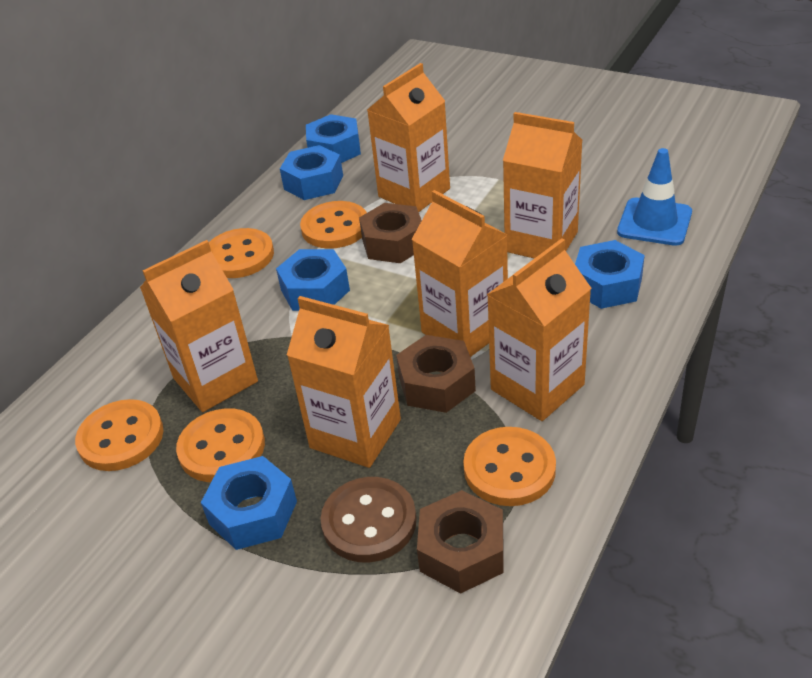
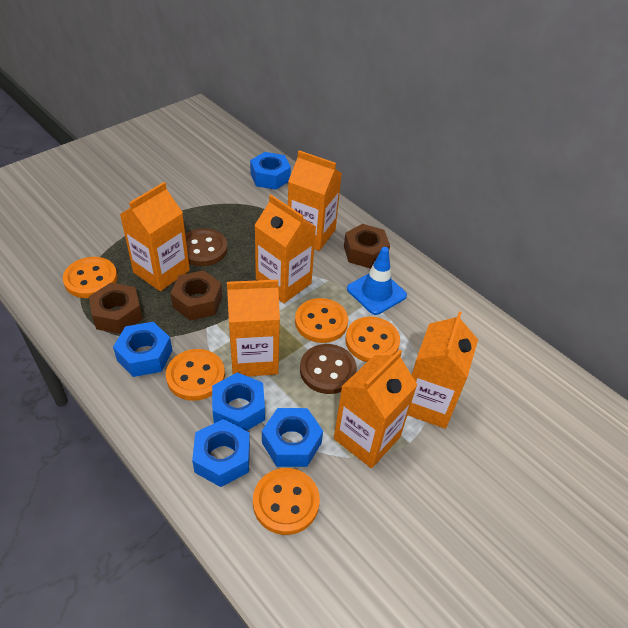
brown button: [321,477,416,562] = 1 -> [185,228,228,266] [300,344,357,394] = 2

